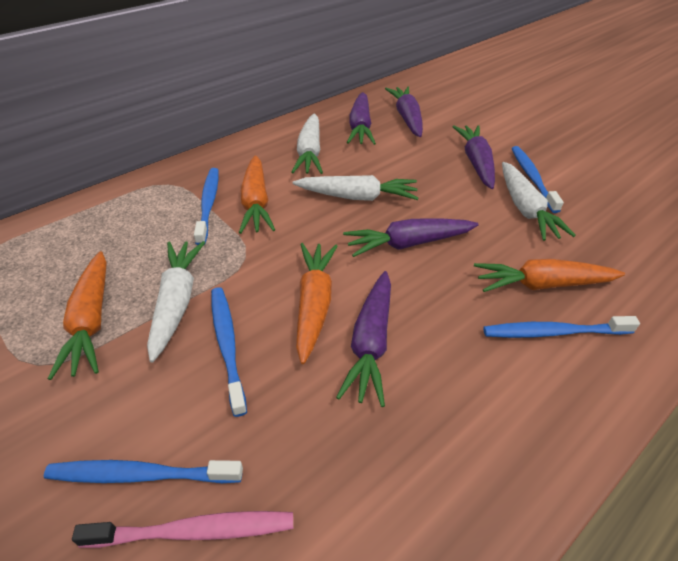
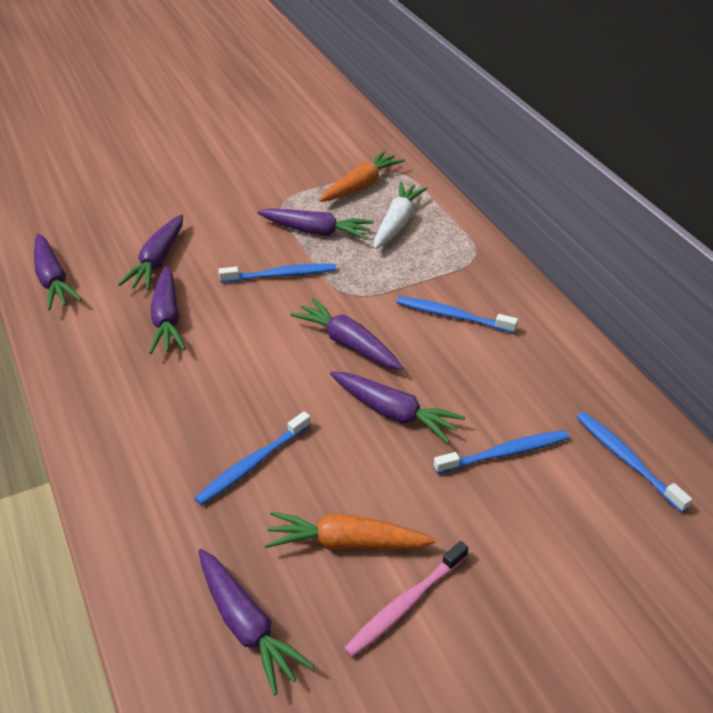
orange carrot: [48,251,107,380] [239,155,275,234] [296,243,337,364] [474,259,625,292] = 4 -> [265,511,436,550] [319,150,405,202] = 2
purple carrot: [336,271,391,407] [343,218,479,257] [347,92,376,145] [385,87,423,137] [452,125,495,189] = 5 -> [34,234,82,310] [118,214,183,290] [149,265,186,354] [198,549,315,695] [257,208,374,240] [290,298,403,370] [330,372,465,443] = 7
white carrot: [147,241,205,363] [292,114,323,174] [293,175,418,201] [502,162,576,241] = 4 -> [374,182,428,249] = 1

